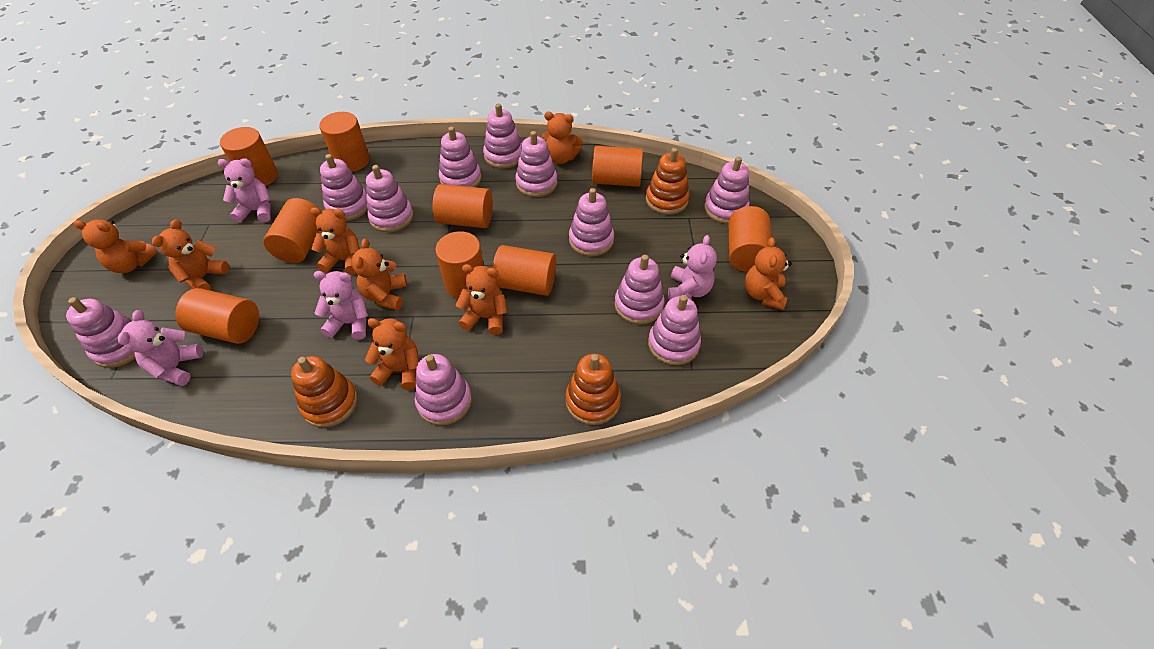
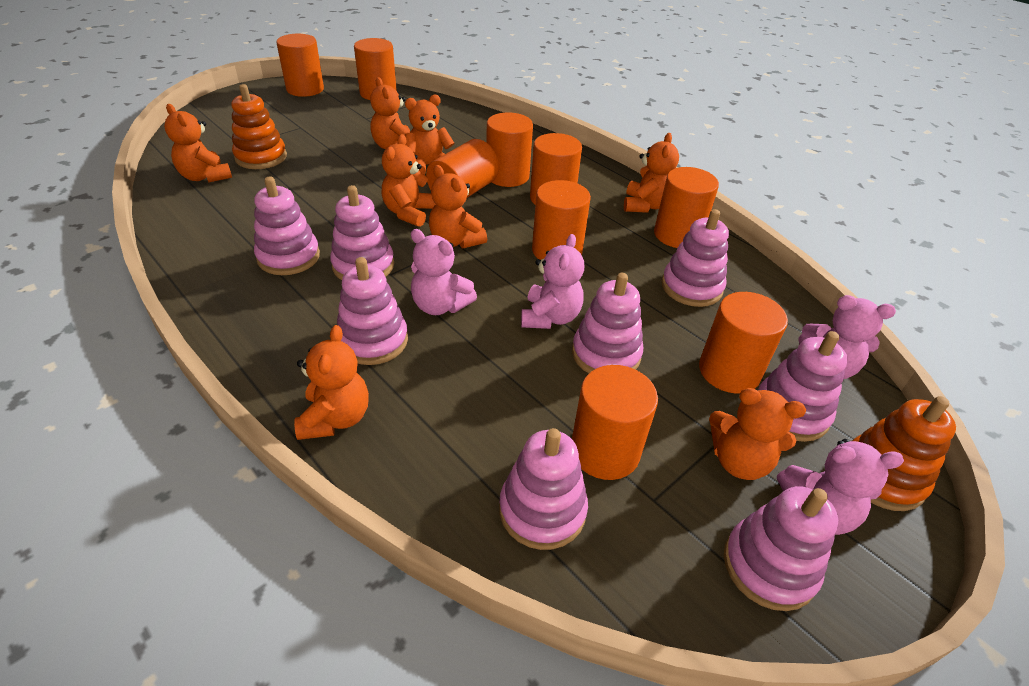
orange stacking toy: [291,356,358,428] [565,354,621,425] [646,148,690,215] = 3 -> [231,84,287,169] [852,396,956,511] = 2
pink stacking toy: [66,297,135,368] [320,154,367,221] [366,165,413,232] [415,354,472,426] [439,127,481,187] [483,104,522,169] [515,131,558,197] [569,188,614,256] [614,255,665,325] [648,295,701,366] [704,157,750,224] = 11 -> [254,176,320,275] [330,185,394,280] [337,257,408,365] [499,428,588,550] [572,273,643,373] [662,209,729,307] [724,486,838,611] [759,331,848,442] = 8

